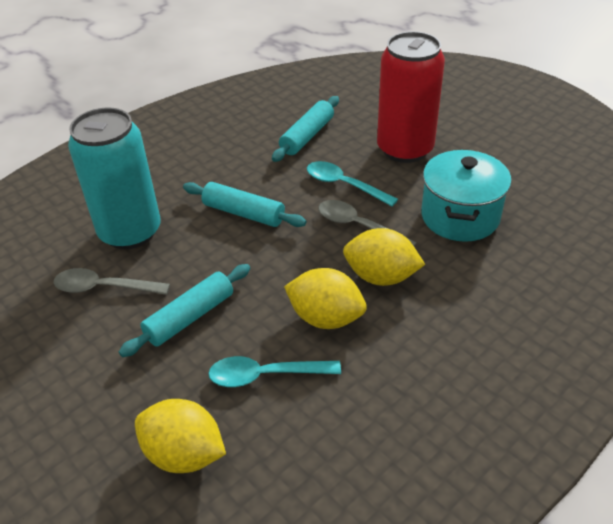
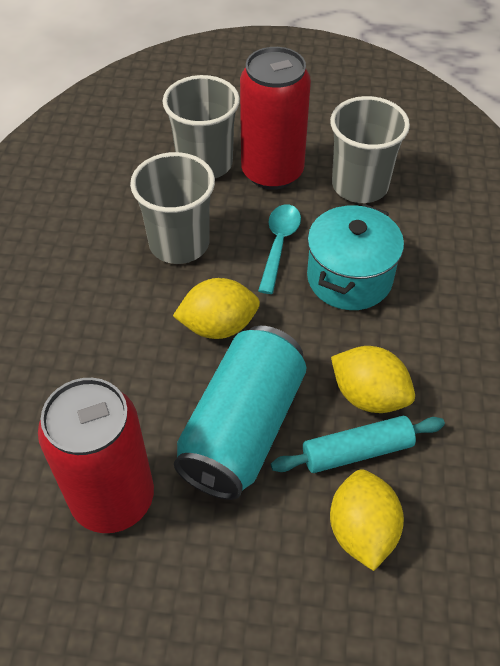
grey cup: none = 0 -> [130,152,215,264] [162,75,240,178] [330,96,410,203] = 3
grey spoon: [53,268,170,295] [318,200,416,246] = 2 -> none = 0
red can: [377,31,445,163] = 1 -> [38,378,154,533] [240,47,311,190] = 2
turquoise rolling pin: [119,264,250,357] [183,182,306,227] [272,96,339,162] = 3 -> [271,416,445,473] = 1
turquoise spoon: [208,356,341,387] [307,161,398,207] = 2 -> [258,205,301,294] = 1

